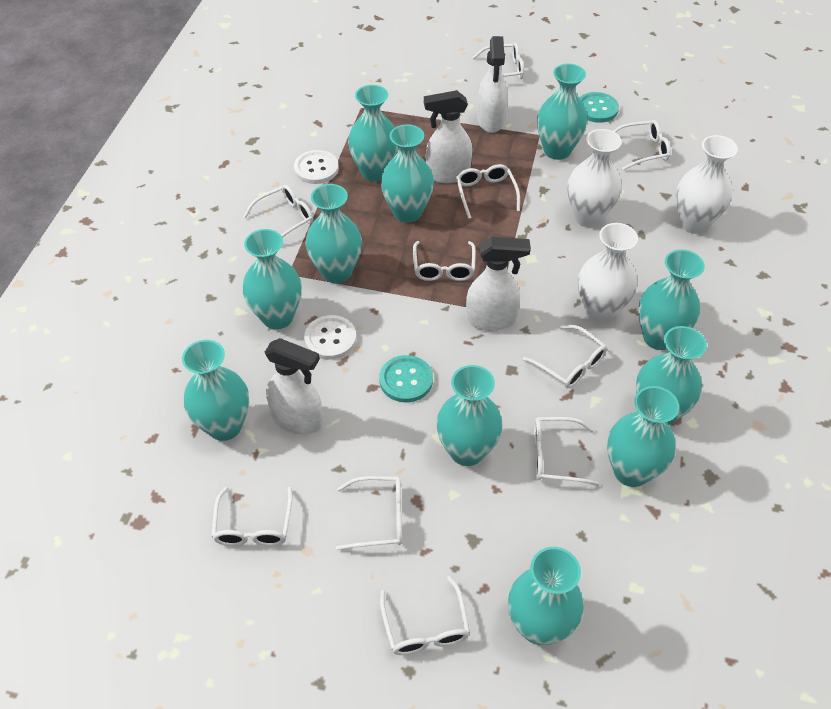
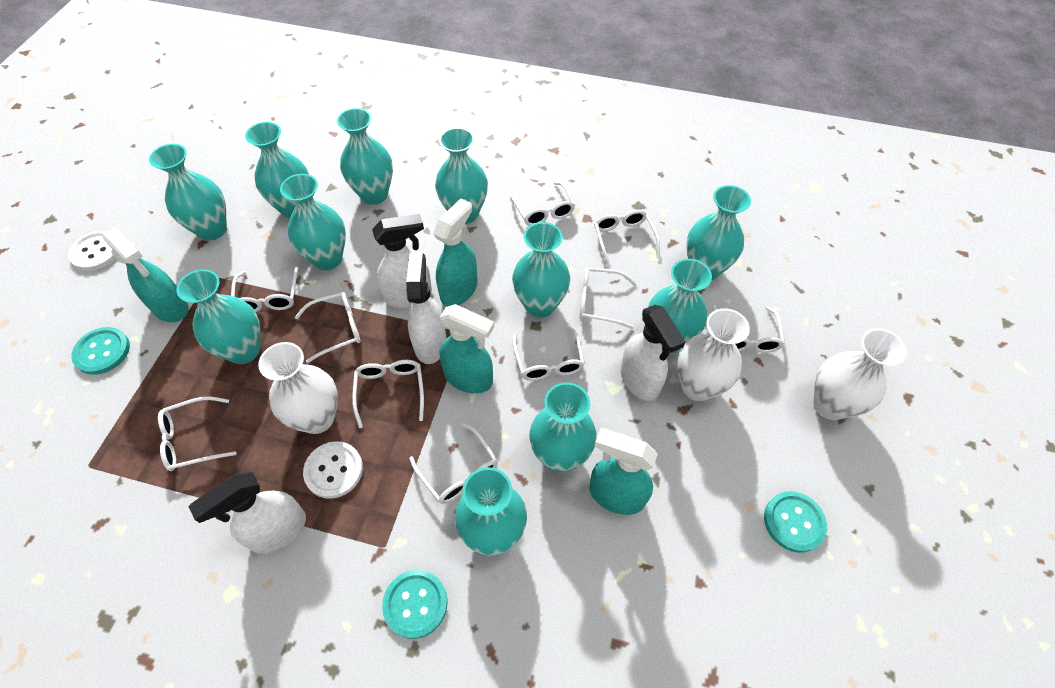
turquoise button: [379,355,433,402] [580,92,619,123] = 2 -> [71,327,130,375] [382,570,447,639] [764,491,827,553] = 3
turquoise spray bottle: none = 0 -> [103,227,188,322] [433,198,477,306] [439,304,494,393] [589,428,658,515] = 4

